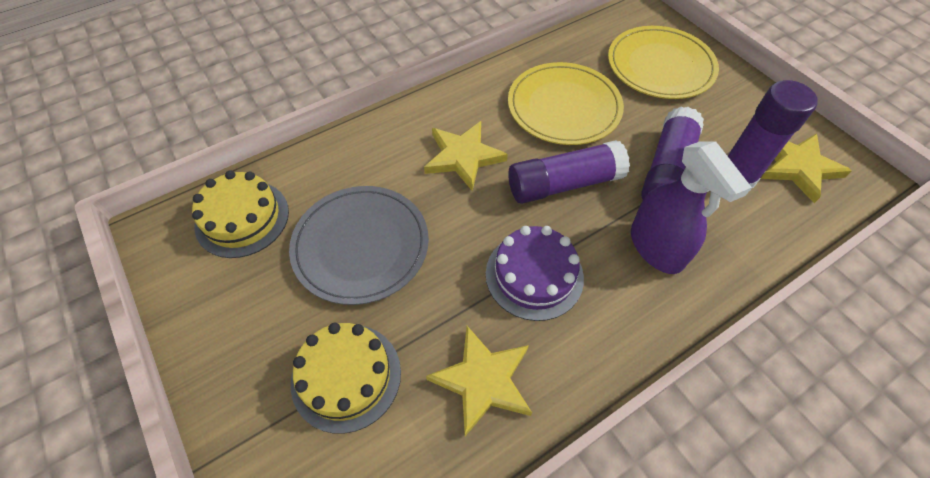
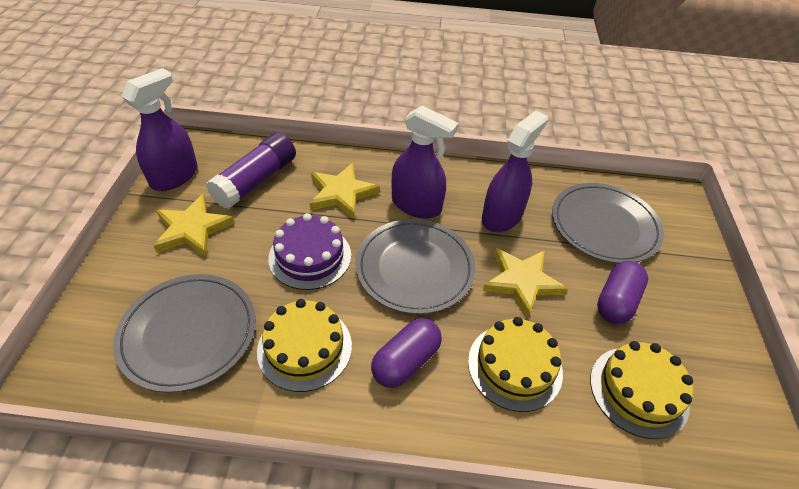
grey plate: [289,186,429,305] = 1 -> [113,274,256,393] [355,219,476,314] [552,183,664,263] = 3
purple capsule: none = 0 -> [371,318,442,388] [597,261,648,324] = 2
purple glue stick: [508,140,630,204] [641,107,704,200] [728,80,818,190] = 3 -> [206,132,296,209] = 1
purple spray bottle: [631,141,752,274] = 1 -> [121,68,198,191] [392,105,459,218] [482,111,548,232] = 3
yellow cake: [192,170,289,258] [291,323,401,434] = 2 -> [257,299,352,392] [468,317,563,412] [590,341,693,439] = 3
yellow plate: [508,62,624,145] [608,26,719,99] = 2 -> none = 0

